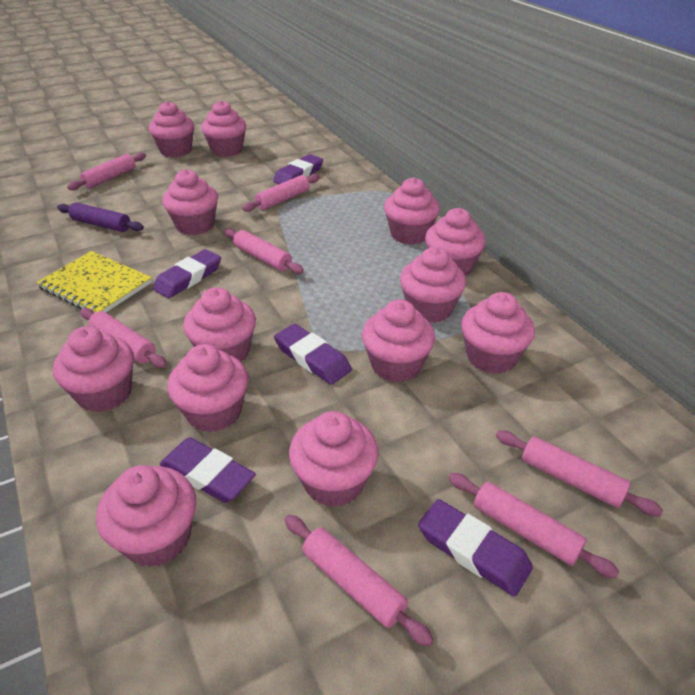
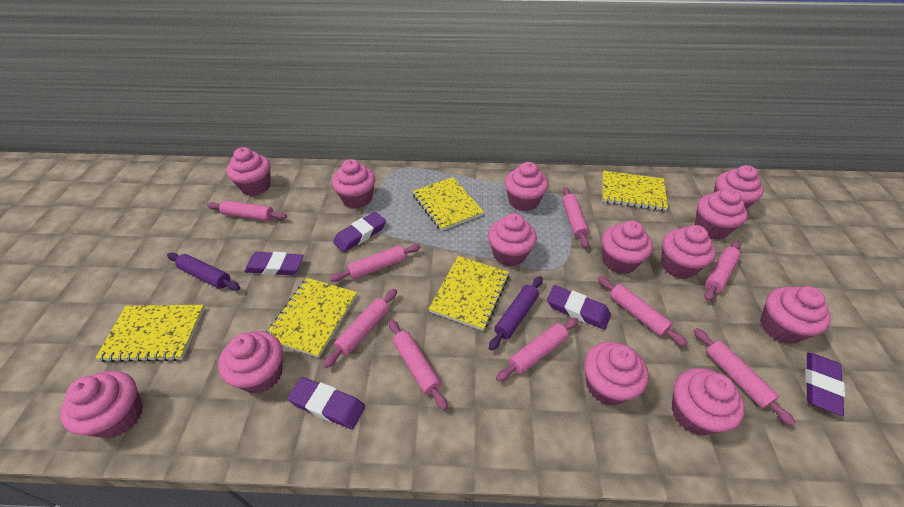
pink rolling pin: [67,153,146,190] [80,308,167,368] [224,228,304,274] [242,174,320,212] [284,515,434,647] [449,473,619,578] [496,430,663,517] = 7 -> [207,200,287,221] [323,289,397,368] [330,244,421,282] [389,319,448,410] [496,318,578,382] [562,187,589,248] [597,276,688,347] [694,328,795,426] [704,241,741,301] = 9
purple rolling pin: [57,203,144,232] = 1 -> [167,253,240,291] [489,276,543,351] = 2
yellow notebook: [36,251,152,313] = 1 -> [95,305,205,362] [265,278,357,358] [412,177,484,231] [429,256,509,331] [603,170,668,211] = 5

